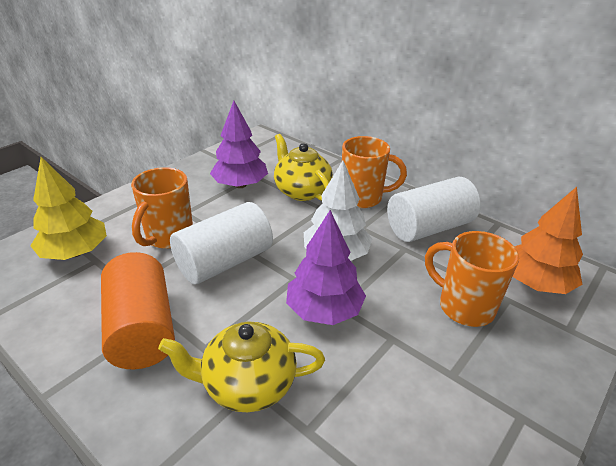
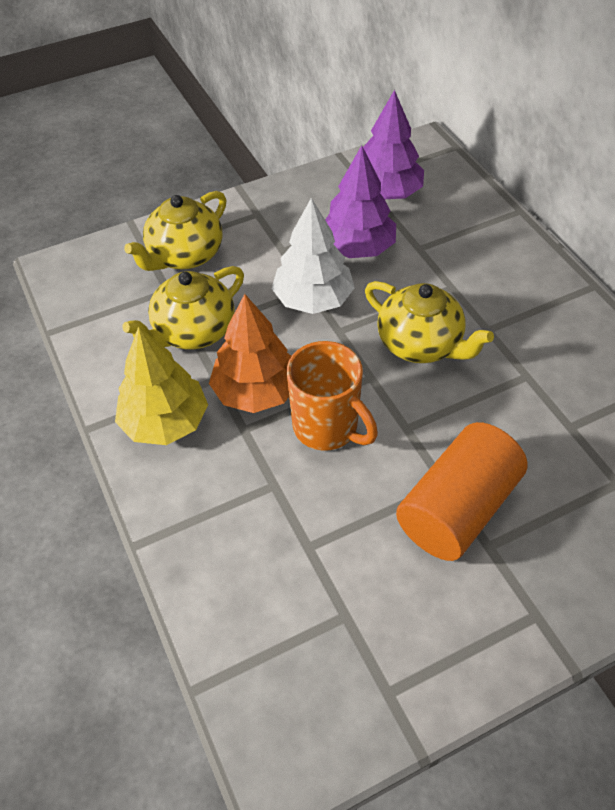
orange mug: [131,167,193,249] [342,136,407,208] [425,231,519,327] = 3 -> [287,341,378,451] = 1
white cylinder: [170,202,273,285] [387,177,481,242] = 2 -> none = 0
yellow teapot: [158,322,325,412] [274,134,333,201] = 2 -> [122,266,244,349] [124,191,226,271] [365,281,494,363] = 3

